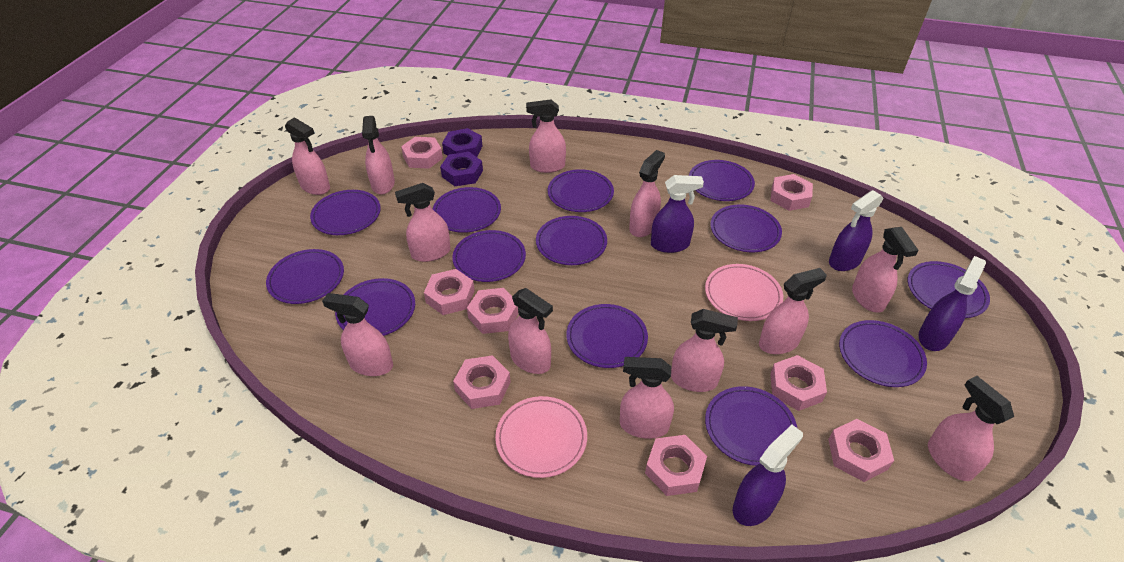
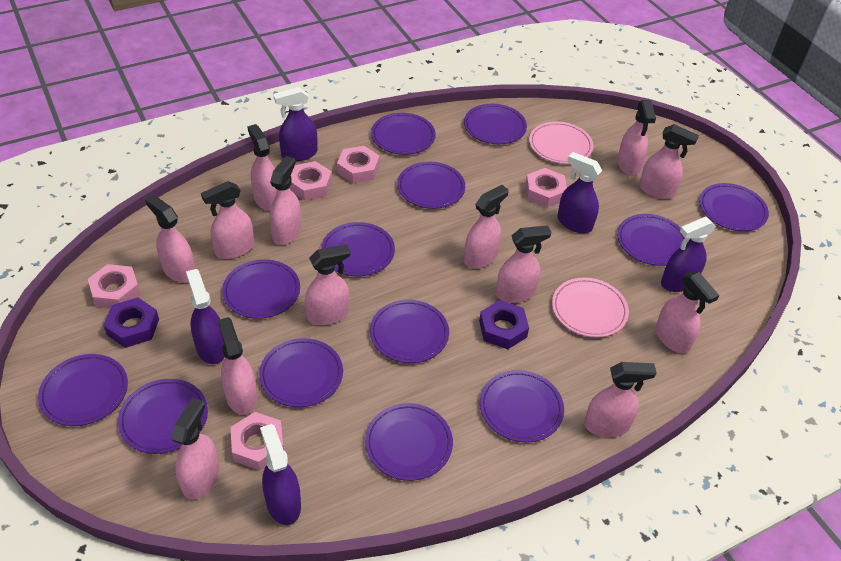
pink nut: [401,137,443,169] [424,269,475,315] [453,355,511,409] [467,288,519,334] [645,435,707,496] [770,174,813,211] [770,355,827,411] [828,419,894,482] = 8 -> [88,264,141,308] [231,412,284,470] [289,161,332,201] [337,146,379,183] [525,168,567,208] = 5
pink spray bottle: [285,117,330,195] [322,293,393,376] [362,116,395,195] [395,183,451,262] [508,288,553,374] [526,99,566,173] [620,357,674,439] [629,150,665,237] [671,309,738,392] [759,268,827,354] [852,227,919,313] [928,376,1014,481] = 12 -> [145,195,195,282] [171,398,219,500] [201,181,254,259] [218,317,257,415] [247,124,277,211] [269,156,301,245] [305,244,350,325] [464,185,509,269] [496,225,551,303] [584,362,657,437] [617,100,656,176] [639,124,699,199] [655,272,719,353] = 13
purple spray bottle: [651,175,704,253] [733,425,803,526] [829,190,884,271] [919,256,986,351] = 4 -> [186,269,225,364] [260,424,301,525] [273,87,317,161] [558,152,602,233] [661,217,716,292] = 5

